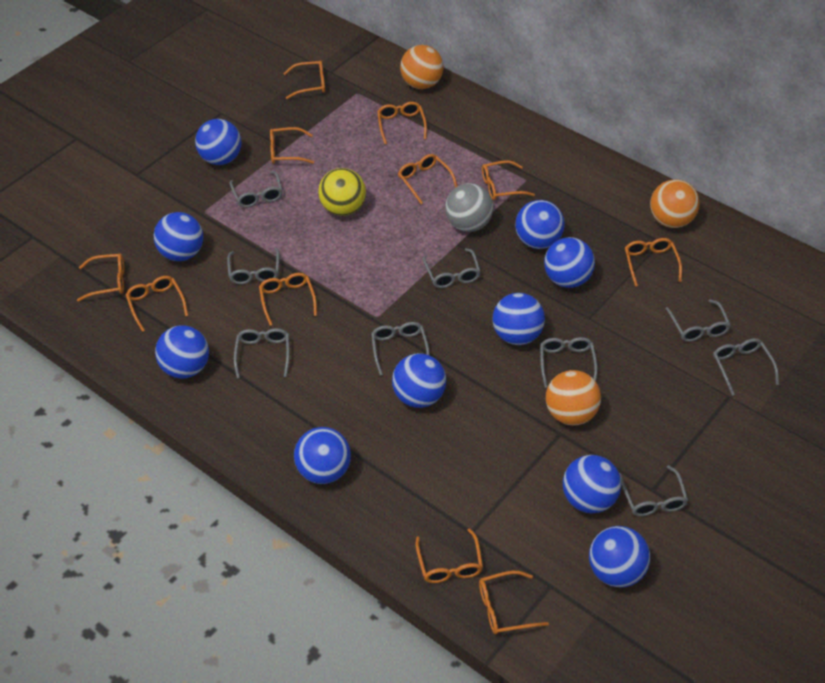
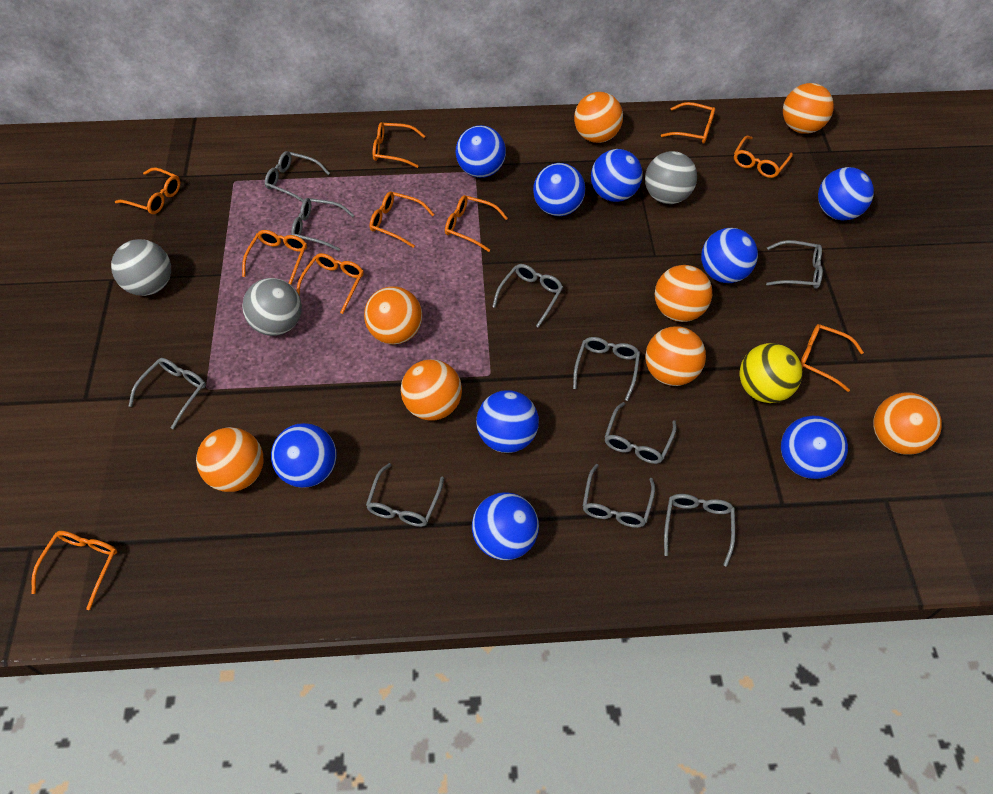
blue ball: [153,212,203,261] [155,325,209,379] [195,119,241,165] [294,427,351,484] [392,353,446,408] [492,293,545,345] [515,200,565,249] [544,237,595,288] [563,455,621,513] [589,526,650,588] = 10 -> [271,423,337,488] [456,125,506,178] [472,492,539,560] [476,390,539,453] [533,163,585,216] [591,149,643,202] [701,228,758,283] [781,416,848,479] [818,167,874,221] = 9
grey ball: [445,183,494,232] = 1 -> [111,239,171,296] [242,278,302,336] [645,151,697,204] = 3
grey glasses: [227,248,279,284] [230,171,283,208] [234,328,290,379] [371,322,430,375] [423,248,481,288] [540,337,598,388] [619,465,688,516] [665,299,731,342] [713,338,779,396] = 9 -> [129,358,206,429] [265,151,330,202] [291,198,354,251] [366,463,444,527] [492,264,563,328] [573,337,640,401] [583,464,655,528] [605,402,677,464] [664,494,735,567] [766,240,823,289] = 10
orange ball: [400,45,444,89] [546,370,601,425] [650,179,700,228] = 3 -> [196,427,263,492] [364,286,422,344] [401,359,462,421] [574,92,623,143] [645,326,706,386] [655,265,712,322] [783,83,834,134] [873,392,942,455] = 8
orange glasses: [77,254,124,301] [126,276,188,332] [259,273,317,326] [270,127,314,164] [283,60,325,99] [377,102,427,144] [398,154,458,204] [416,528,483,583] [479,571,549,634] [482,160,535,200] [625,238,682,287] = 11 -> [32,531,117,610] [115,168,180,214] [242,230,307,285] [296,253,364,314] [370,192,434,248] [373,122,425,168] [445,195,508,252] [661,102,715,144] [734,136,793,178] [800,324,864,392] = 10

